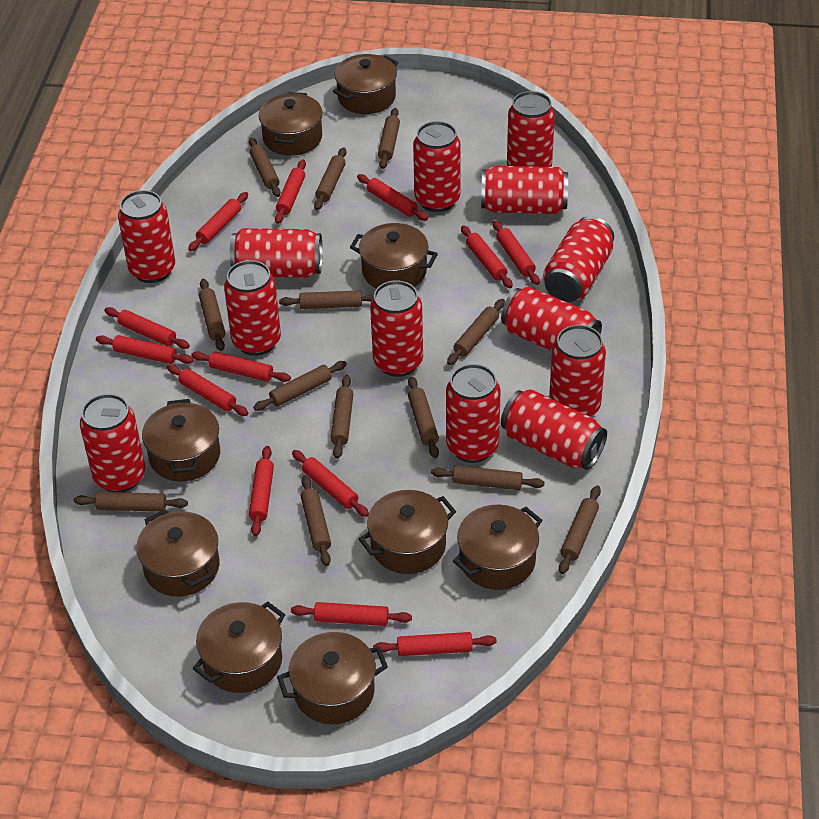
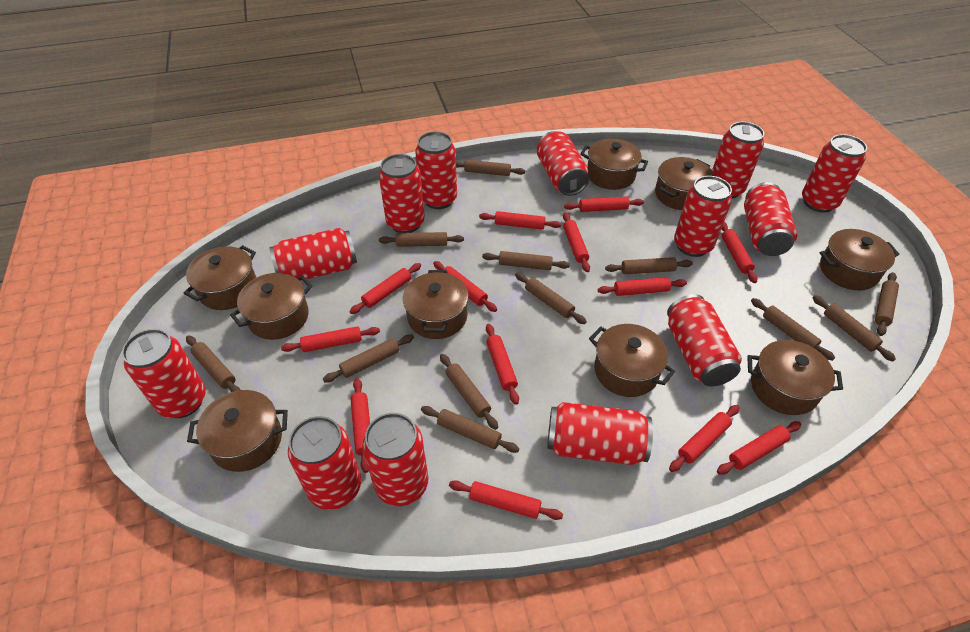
brown rolling pin: [74,492,188,512] [199,279,225,351] [249,138,281,197] [253,361,347,411] [279,290,374,309] [301,475,331,566] [314,148,347,210] [331,375,354,459] [378,108,400,169] [408,376,439,458] [431,465,544,490] [447,299,505,365] [559,485,601,574] = 13 -> [186,335,240,392] [323,334,414,383] [379,232,464,247] [421,406,519,453] [440,354,498,430] [456,160,525,176] [482,251,570,270] [515,273,587,324] [605,257,693,274] [751,298,835,361] [813,295,896,362] [875,272,899,336] = 12

